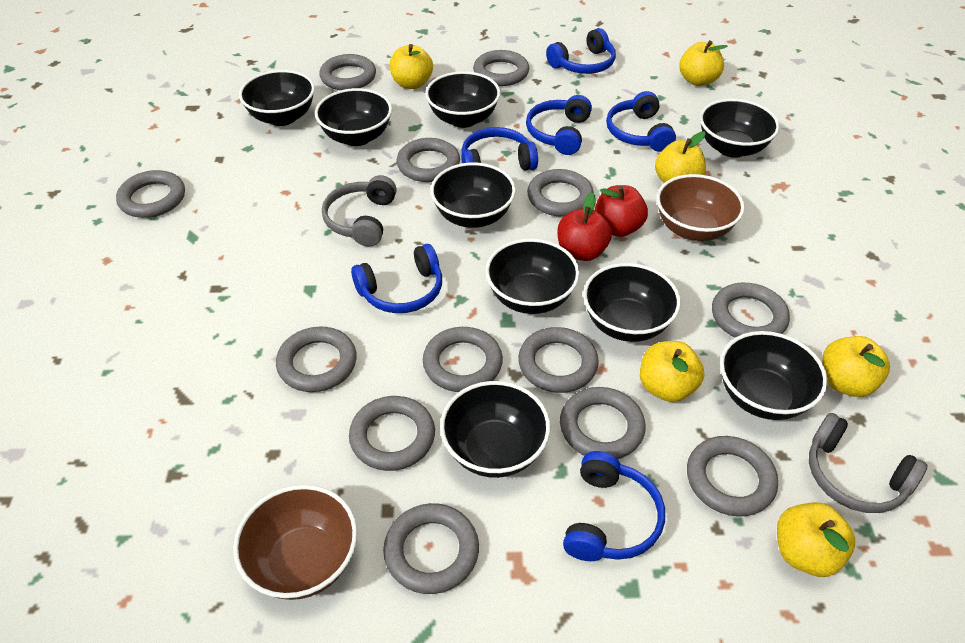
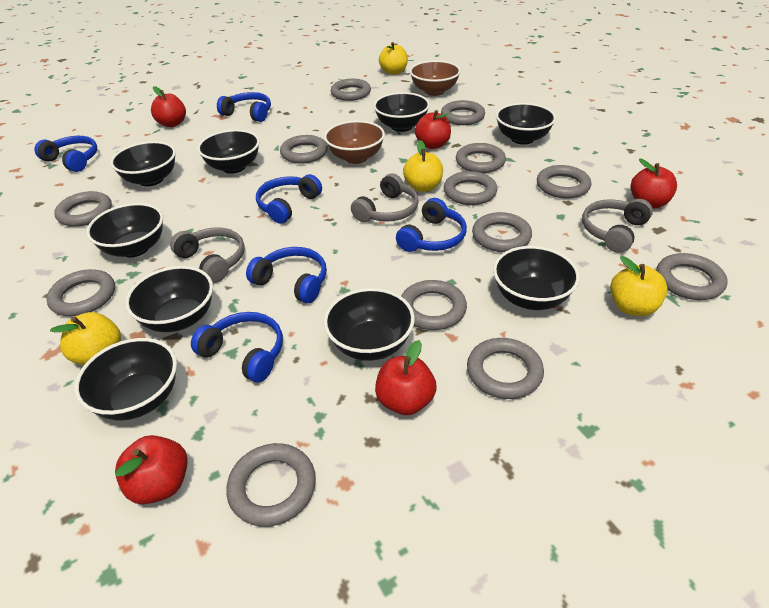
grey headphones: [322,175,397,246] [809,413,927,513] = 2 -> [170,227,245,283] [351,173,419,222] [582,199,653,253] = 3
red apple: [557,192,612,261] [595,185,648,237] = 2 -> [115,435,188,504] [151,86,186,127] [375,340,437,415] [415,110,451,149] [630,159,677,209] = 5
yellow apple: [390,44,433,89] [640,341,704,402] [655,131,706,183] [679,40,728,86] [777,502,855,577] [822,336,890,397] = 6 -> [50,312,121,365] [379,42,408,75] [403,140,443,192] [610,256,668,316] = 4

